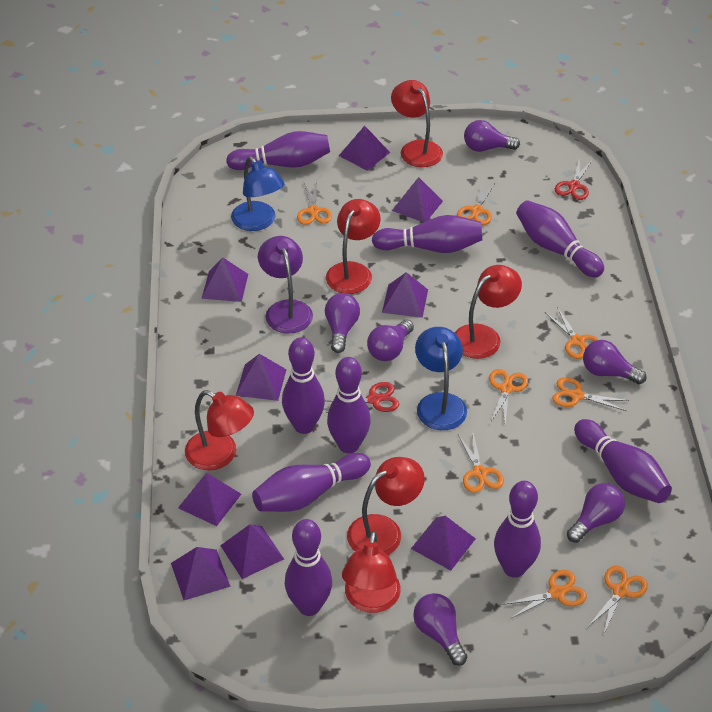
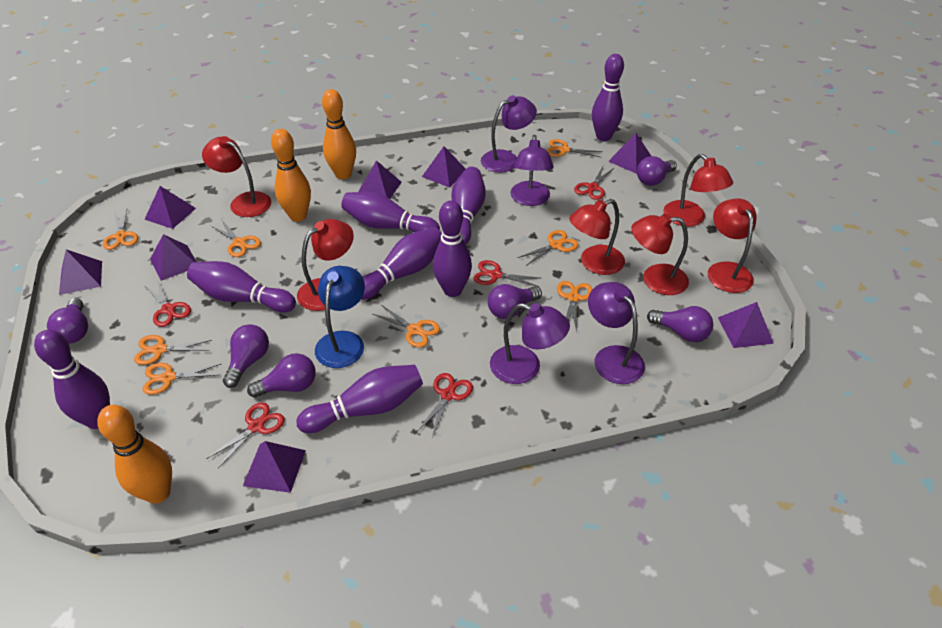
blue lamp: [231,156,285,231] [415,327,467,430] = 2 -> [315,266,365,368] = 1
orange bowling pin: none = 0 -> [97,405,172,504] [271,129,311,222] [322,89,356,179] = 3
purple bowling pin: [226,131,330,170] [252,453,371,512] [282,337,325,434] [285,519,332,616] [327,357,371,453] [372,215,482,253] [494,481,541,578] [516,200,604,278] [574,419,672,503] = 9 -> [34,330,110,429] [187,261,296,312] [296,365,423,433] [341,192,440,232] [361,227,442,300] [433,201,472,297] [451,167,486,245] [592,54,624,141] = 8
purple lamp: [258,236,313,334] = 1 -> [481,95,537,173] [490,303,570,384] [510,135,554,206] [588,282,645,384] = 4
purple pyramid: [171,547,231,600] [178,473,241,526] [202,257,248,302] [220,524,284,579] [236,354,287,401] [339,126,390,170] [382,272,428,318] [392,177,443,222] [411,516,476,571] = 9 -> [59,249,102,295] [144,186,196,229] [150,234,196,281] [243,441,306,493] [358,160,402,199] [422,146,466,188] [608,133,651,174] [718,302,774,348] = 8
red scissors: [325,382,399,413] [555,158,592,200] = 2 -> [145,279,191,327] [206,402,285,468] [417,373,473,437] [473,260,540,287] [574,167,614,200] = 5

